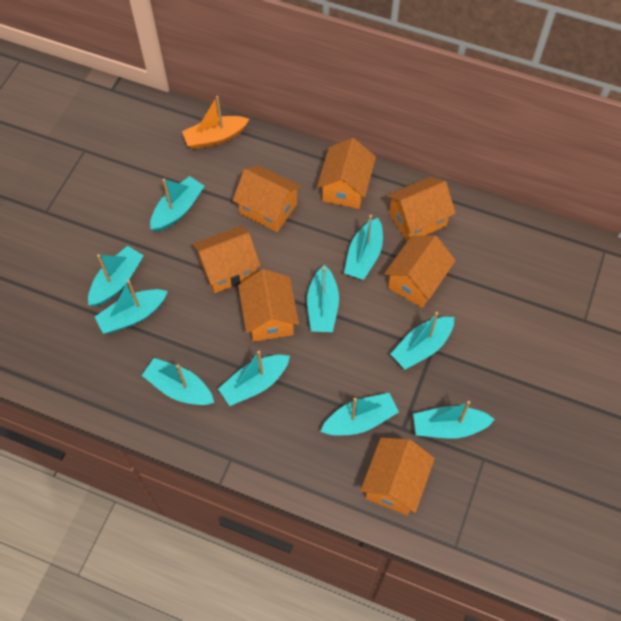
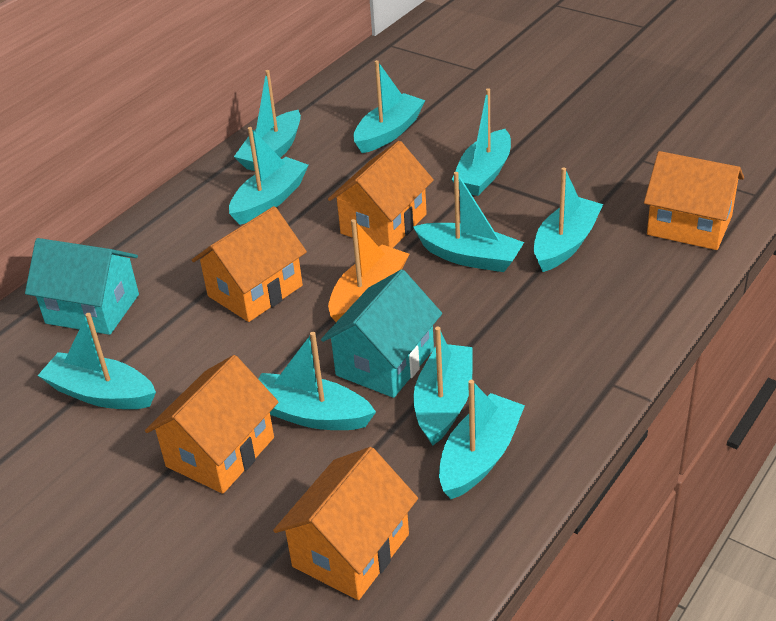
orange house: [193,226,261,293] [232,165,302,232] [238,269,299,342] [317,138,376,209] [360,438,435,515] [384,235,456,308] [386,177,456,241] = 7 -> [145,355,279,494] [192,206,307,322] [273,447,418,600] [328,141,434,248] [644,151,744,250] = 5
turquoise house: none = 0 -> [25,238,139,335] [321,269,442,398] = 2

